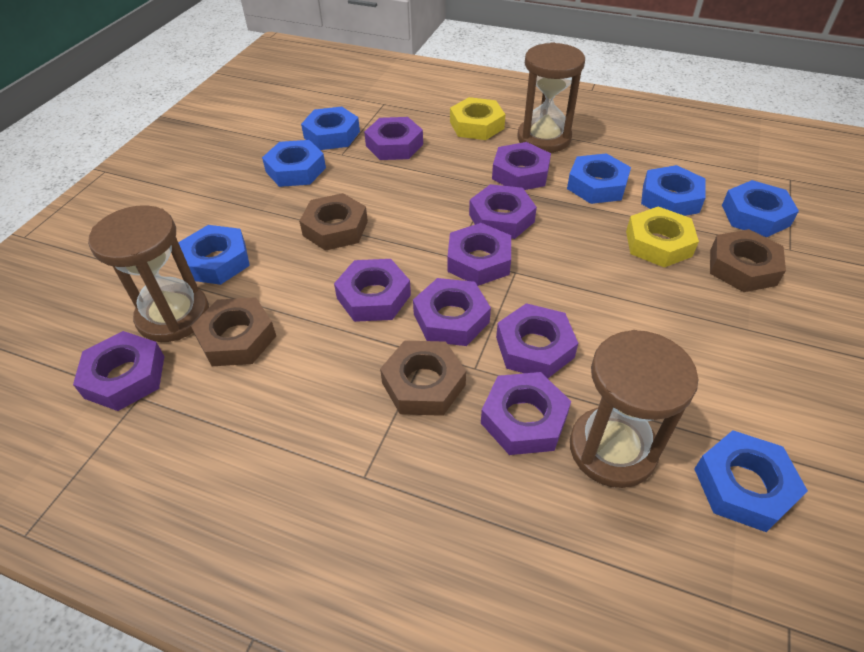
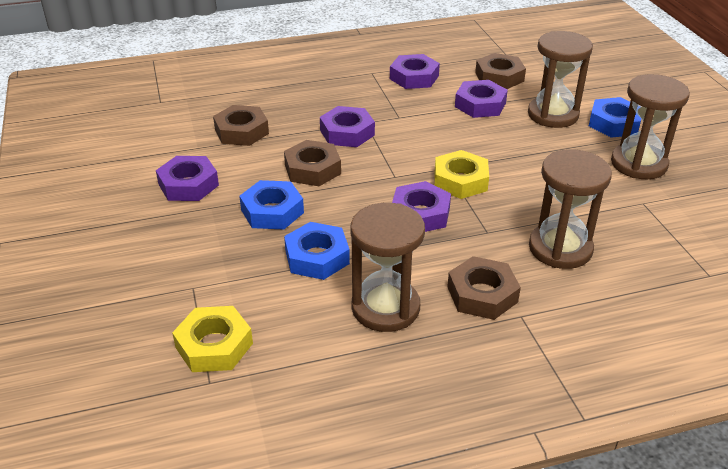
blue nut: [179,225,250,285] [262,140,326,187] [301,106,360,150] [567,153,631,204] [641,165,706,216] [694,430,808,532] [722,180,799,237] = 7 -> [239,180,304,230] [284,222,350,280] [589,97,641,138] = 3
brown hourglass: [88,205,209,342] [517,42,585,153] [570,330,698,488] = 3 -> [350,203,425,332] [528,31,593,128] [529,149,612,269] [611,74,690,179] = 4
purple nut: [73,331,164,411] [334,259,411,322] [364,117,423,160] [413,278,491,346] [447,223,511,286] [469,184,537,239] [481,372,571,455] [492,142,551,190] [496,303,578,378] = 9 -> [156,156,219,201] [320,106,375,147] [390,54,440,89] [392,181,451,232] [455,80,508,118] = 5

